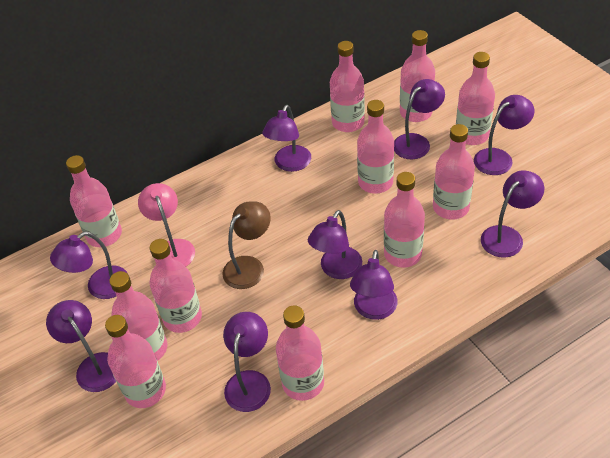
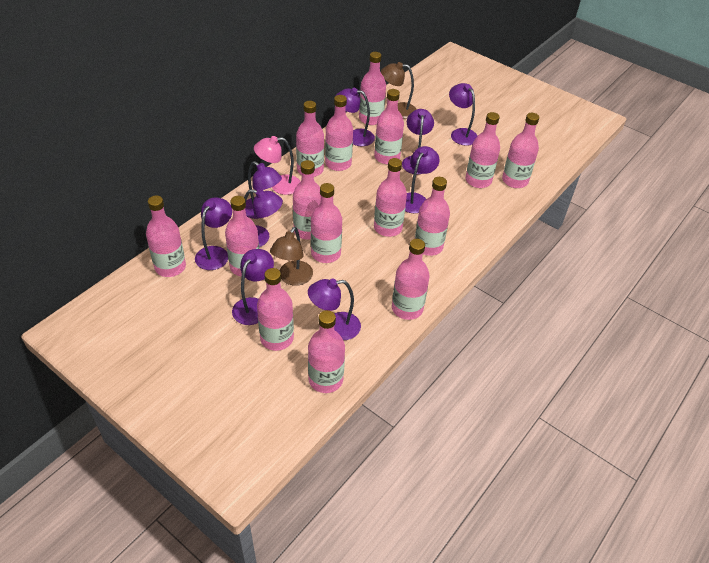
brown lamp: [222,201,271,289] = 1 -> [270,227,313,286] [381,62,417,119] = 2
pink bottle: [66,155,122,247] [105,315,166,408] [109,271,167,361] [149,239,202,333] [276,305,324,401] [330,41,365,132] [357,100,394,193] [384,172,425,268] [400,30,435,122] [433,124,475,219] [456,52,495,145] = 11 -> [146,196,186,277] [225,196,259,277] [257,268,294,351] [293,160,321,240] [296,101,324,177] [308,310,345,393] [311,183,342,263] [325,95,353,171] [359,52,386,125] [374,89,404,164] [374,158,407,237] [392,239,430,320] [415,177,450,256] [466,112,500,188] [502,113,539,188] = 15

